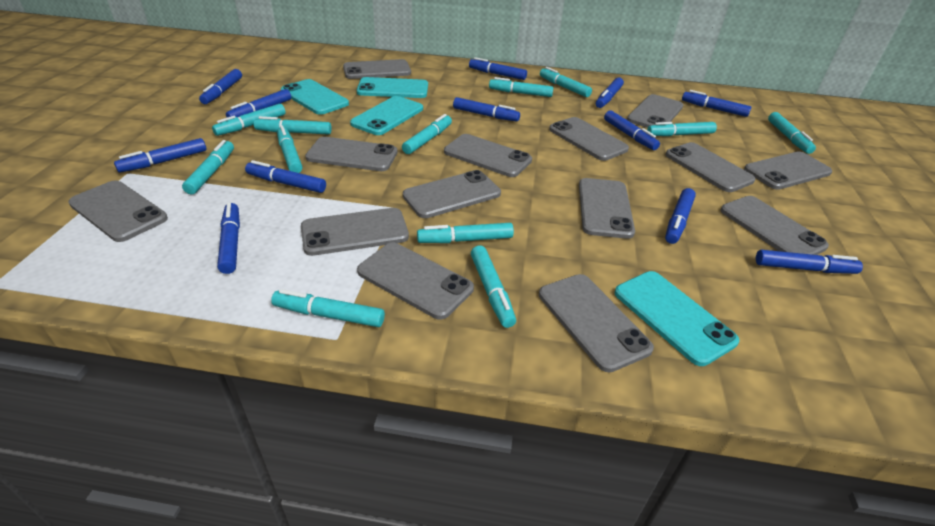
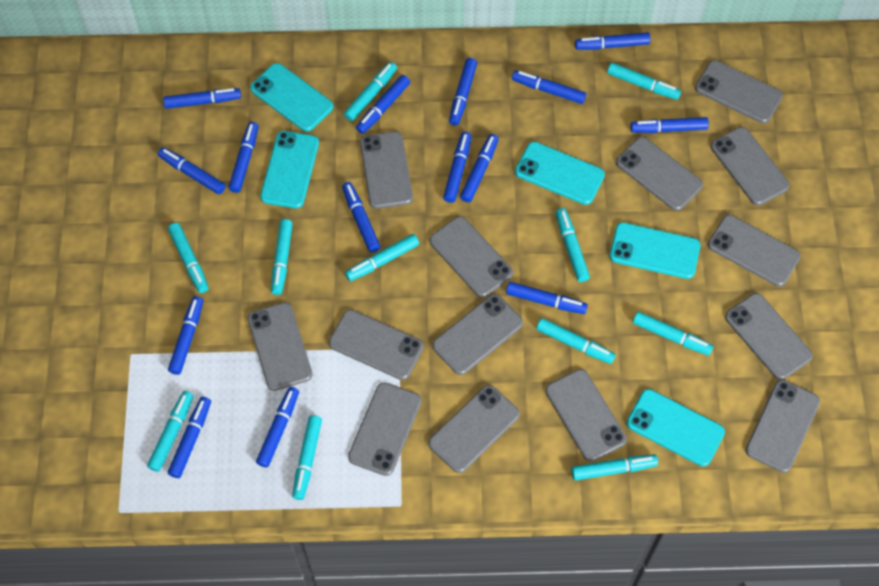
blue marker: [114,138,207,173] [199,69,242,104] [217,203,240,274] [226,89,291,117] [245,160,326,193] [453,97,520,122] [469,57,527,80] [596,77,624,108] [604,110,660,150] [665,188,696,244] [682,90,751,117] [756,250,863,274] = 12 -> [158,147,225,194] [163,88,241,109] [168,296,203,375] [168,397,211,478] [228,122,259,193] [256,387,299,468] [342,182,380,252] [356,75,410,134] [443,132,472,203] [449,58,477,126] [460,134,499,202] [506,282,588,314] [512,70,586,104] [575,32,651,50] [630,117,709,133] = 15
turquoise marker: [182,140,234,194] [212,104,286,136] [254,116,332,135] [271,289,385,327] [277,125,303,173] [402,114,452,154] [417,223,514,243] [471,246,516,328] [489,77,553,97] [540,67,592,97] [647,122,717,136] [768,112,816,154] = 12 -> [147,391,193,472] [168,223,209,293] [271,219,293,295] [292,415,322,500] [344,62,397,121] [345,234,419,281] [536,318,616,364] [556,208,590,282] [571,454,658,481] [607,63,681,100] [633,312,713,356] = 11
turquoise phone: [281,79,349,115] [350,96,423,135] [357,77,428,98] [614,271,739,366] = 4 -> [250,63,333,132] [260,131,319,208] [515,142,605,205] [610,222,700,279] [627,389,725,467] = 5

